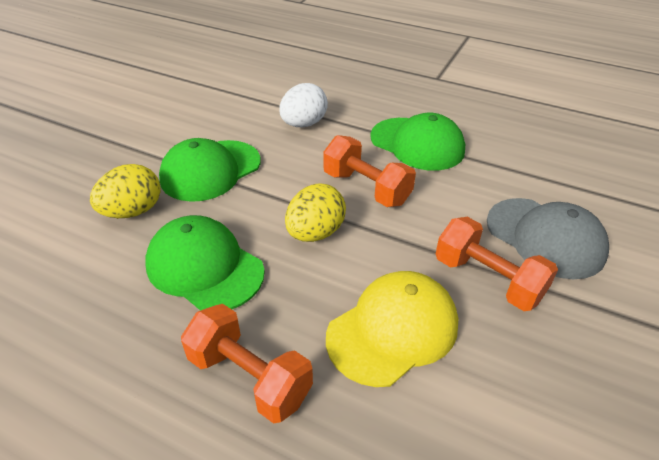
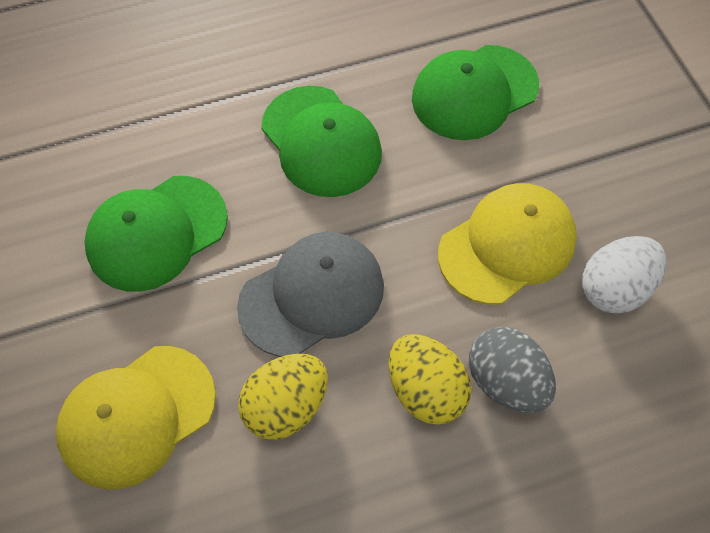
grey egg: none = 0 -> [469,327,556,413] = 1
orange dumbbell: [181,304,313,424] [323,135,416,207] [436,217,558,311] = 3 -> none = 0
yellow cap: [326,271,459,387] = 1 -> [56,346,216,489] [438,183,577,305] = 2

